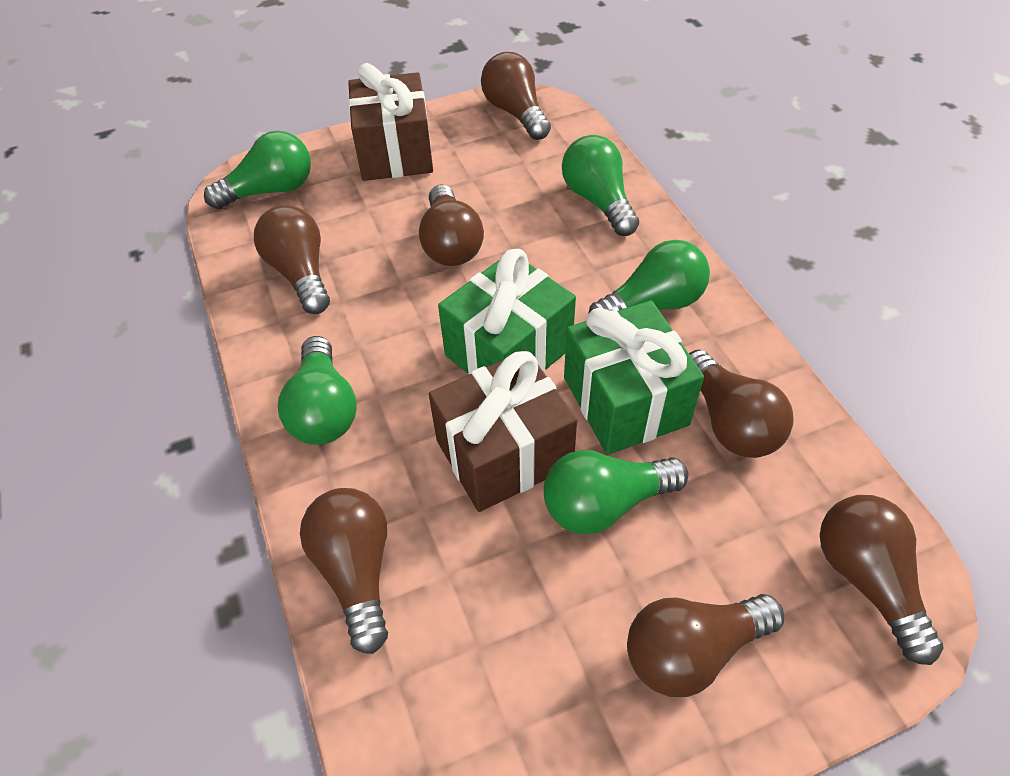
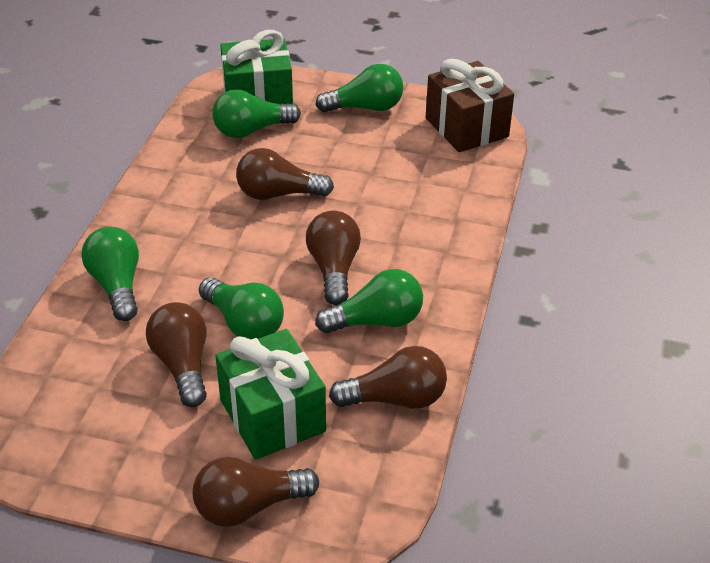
brown gift: [348,63,433,181] [429,350,577,512] = 2 -> [426,59,514,152] = 1
brown light bulb: [254,205,330,314] [300,488,388,654] [419,185,484,266] [481,52,551,140] [627,594,784,697] [689,349,794,458] [820,495,943,665] = 7 -> [146,302,207,407] [192,457,319,527] [236,148,334,200] [306,211,361,305] [329,346,447,409] = 5

